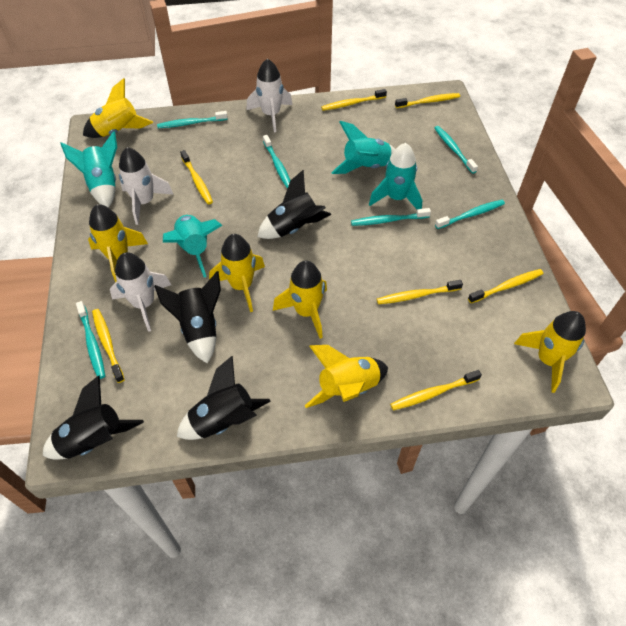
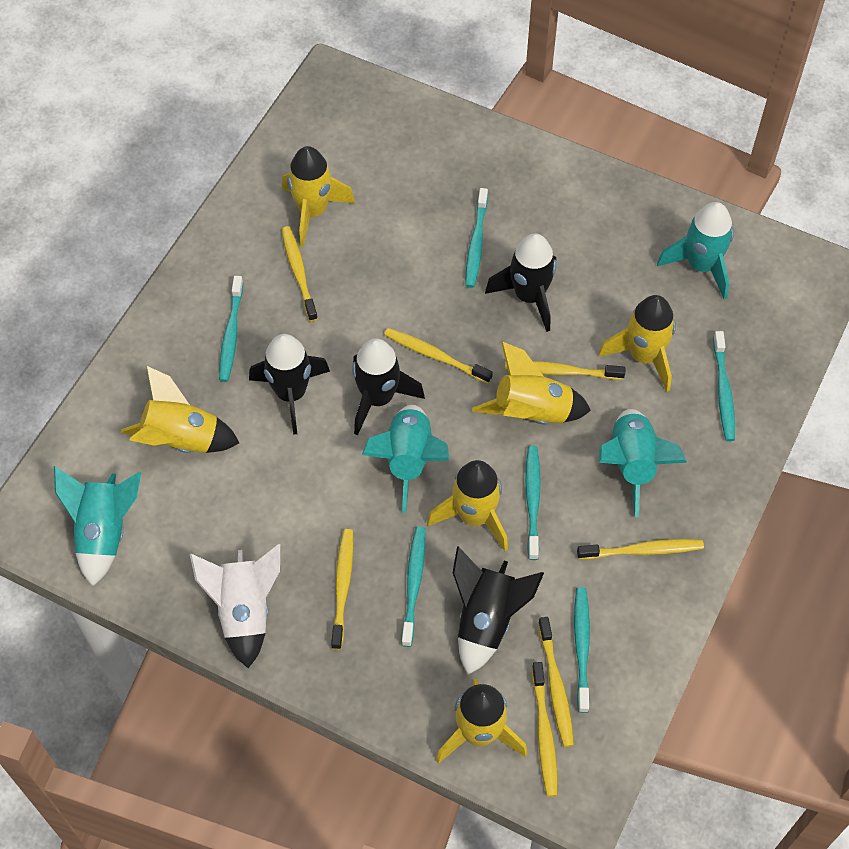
white rocket: [110,252,171,332] [119,147,174,225] [247,58,292,132] = 3 -> [190,544,280,668] = 1

